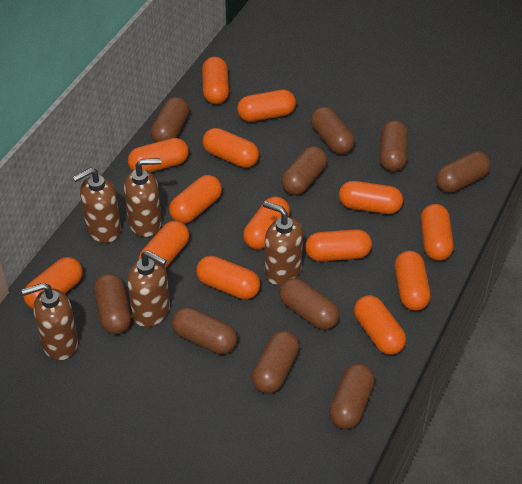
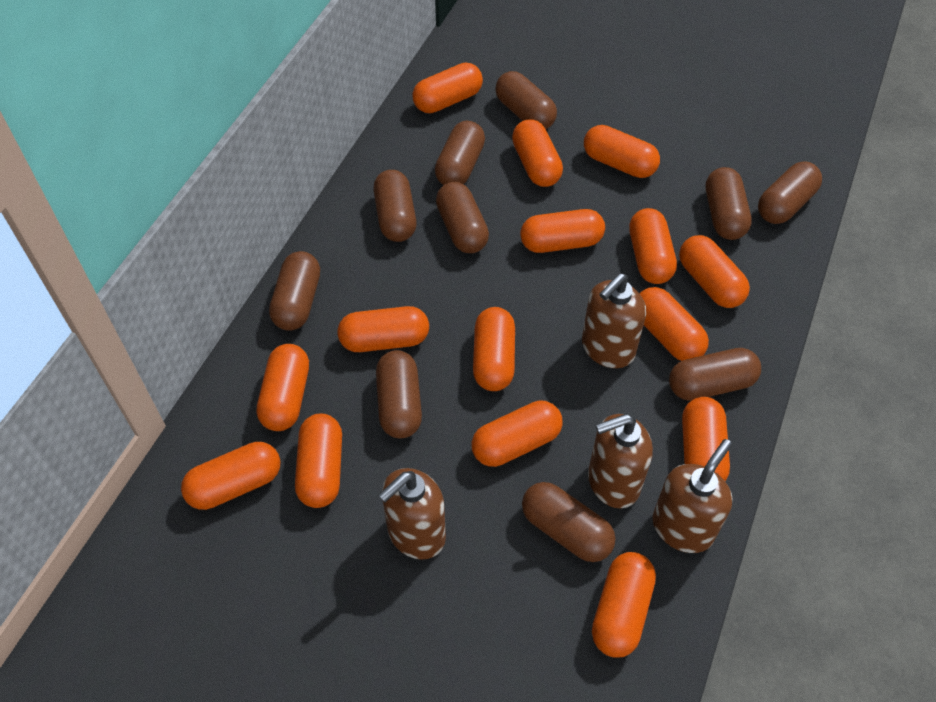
brown soap dispenser: [22,283,78,361] [73,167,121,243] [124,158,162,237] [127,250,170,327] [263,201,303,286] = 5 -> [378,468,446,560] [582,273,646,368] [588,414,653,508] [652,439,733,553] = 4
orange capsule: [23,257,83,309] [128,138,189,172] [139,221,189,267] [169,175,222,224] [196,256,260,299] [202,57,229,104] [202,128,259,168] [237,90,296,122] [243,197,290,249] [305,229,372,262] [339,181,403,214] [354,295,406,355] [395,251,431,311] [421,204,454,261] = 14 -> [181,442,281,510] [257,344,309,431] [295,414,342,508] [337,306,429,352] [412,62,483,113] [471,400,563,467] [473,307,515,391] [512,119,563,187] [520,209,605,253] [584,125,660,178] [592,552,656,658] [629,208,677,284] [639,287,709,361] [679,235,750,308] [682,397,730,481] = 15

